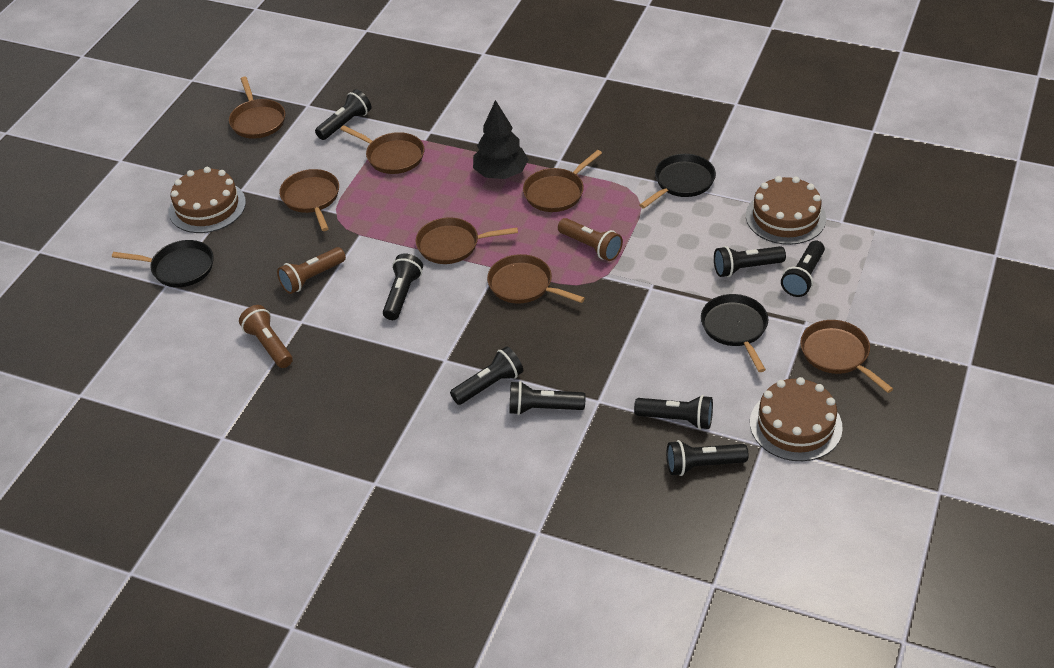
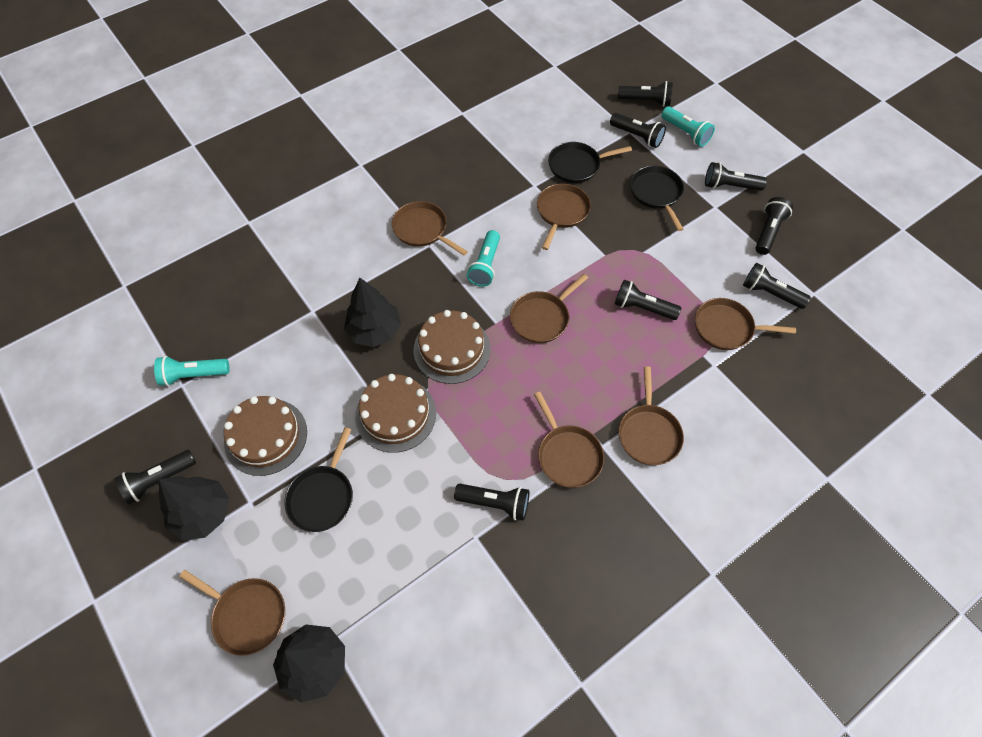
black tree: [473,100,529,179] = 1 -> [159,476,229,541] [273,625,345,703] [344,278,401,347] = 3
brown flashlight: [239,305,293,368] [277,247,346,294] [558,218,623,261] = 3 -> none = 0
turquoise flashlight: none = 0 -> [154,356,230,386] [467,230,500,287] [661,107,715,147] = 3

